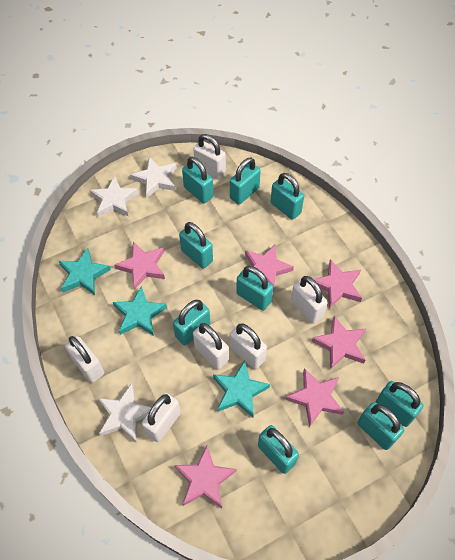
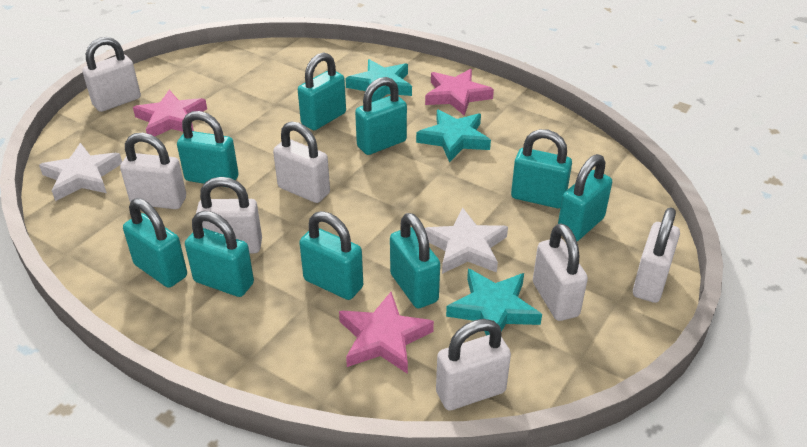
pink star: [114,242,165,290] [174,446,236,508] [245,244,294,292] [285,368,344,427] [311,316,366,369] [314,259,362,309] = 6 -> [133,90,207,136] [339,292,434,374] [425,69,494,116] = 3
white padlock: [65,336,104,383] [142,393,181,442] [193,134,226,179] [193,323,229,369] [230,324,267,369] [291,276,328,324] = 6 -> [82,37,141,112] [120,133,186,209] [196,177,262,253] [273,121,330,203] [436,319,511,410] [533,223,588,321] [633,207,680,303] = 7
white star: [90,176,139,218] [98,383,152,442] [130,157,177,198] = 3 -> [39,143,122,201] [425,208,508,274] = 2

